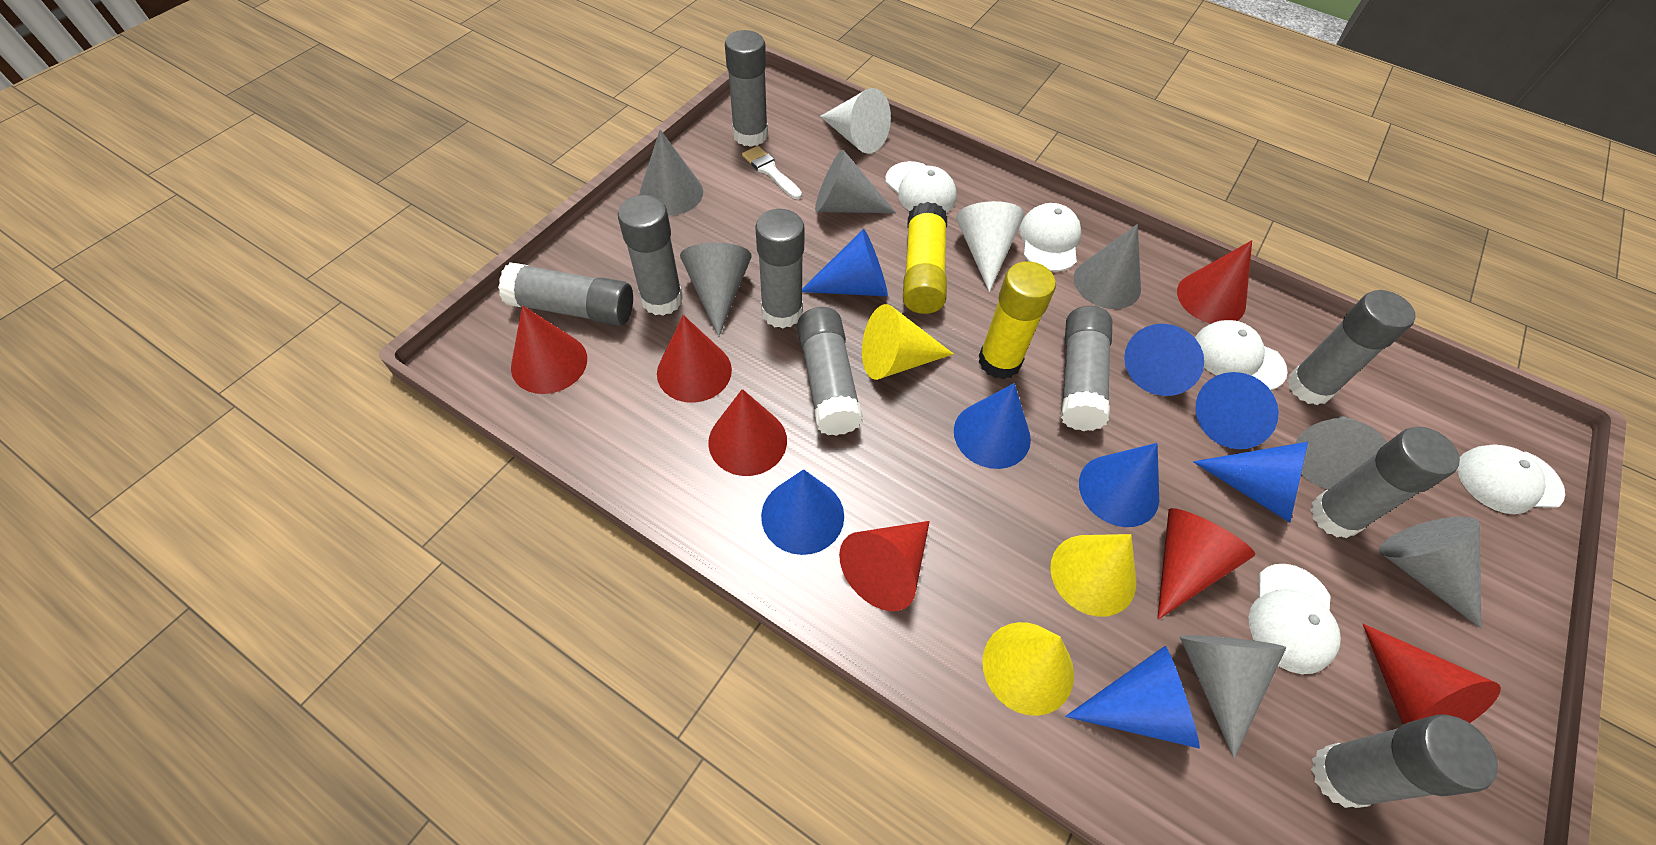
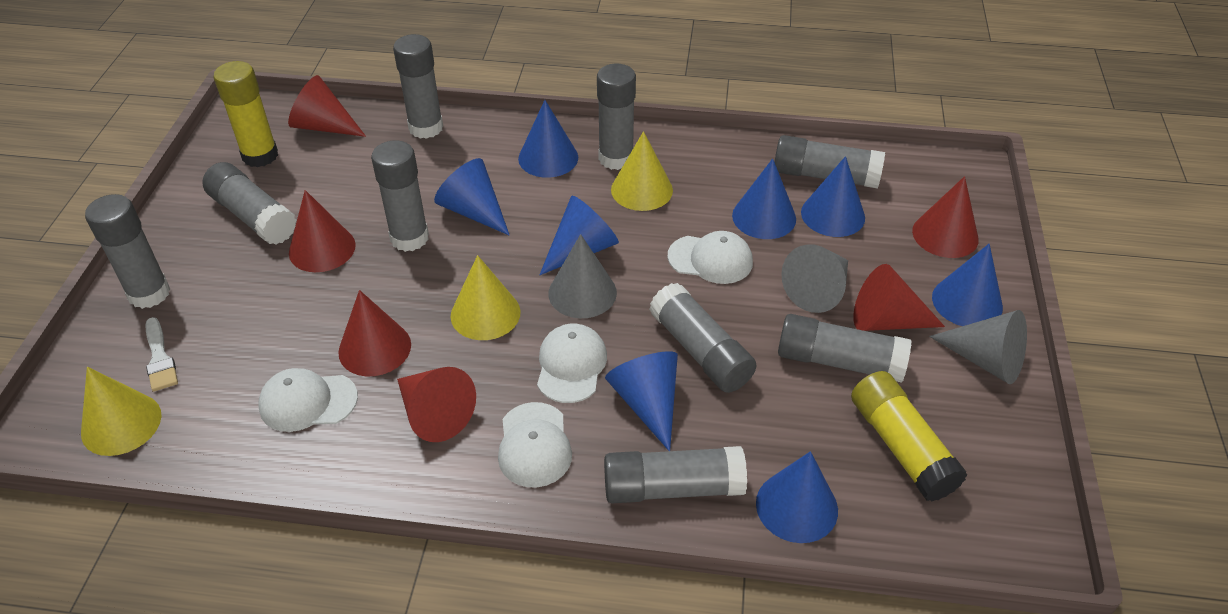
grey cone: [639,130,703,215] [680,242,752,337] [815,149,896,213] [1074,224,1141,309] [1180,635,1286,759] [1295,416,1387,490] [1379,516,1482,628] = 7 -> [548,234,617,318] [781,244,848,313] [929,310,1027,384] = 3
red cone: [511,305,587,394] [657,315,732,403] [708,389,787,476] [839,521,930,611] [1158,508,1255,620] [1177,240,1252,324] [1363,624,1501,724] = 7 -> [288,75,366,137] [289,190,356,272] [338,290,411,376] [397,367,476,442] [853,264,945,331] [912,176,979,258] = 6
white cap: [885,161,956,212] [1019,203,1081,272] [1195,320,1288,390] [1249,564,1341,674] [1457,444,1565,514] = 5 -> [258,368,358,432] [498,402,572,487] [537,324,607,403] [668,231,753,284] = 4
white cone: [820,88,891,154] [956,201,1024,292] = 2 -> none = 0

